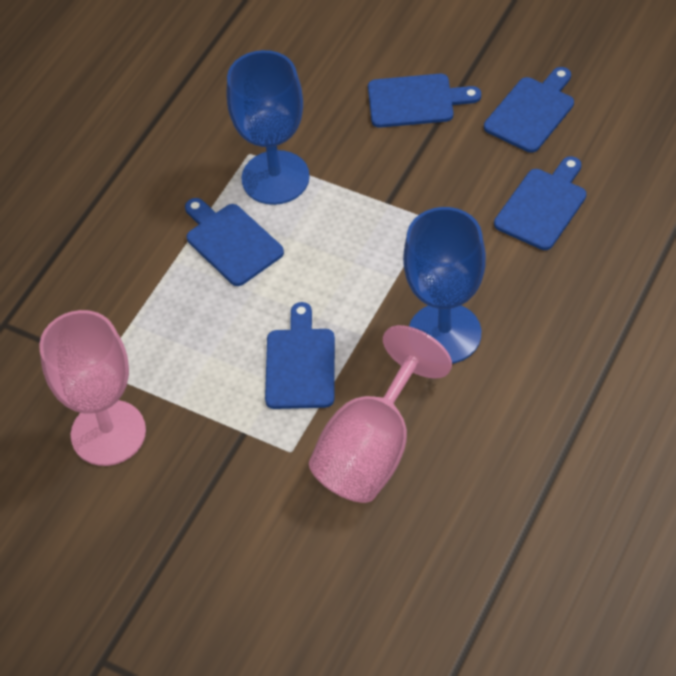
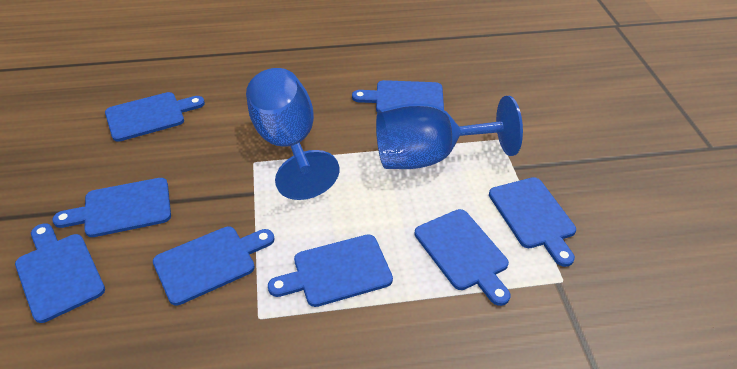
blue cutting board: [185,198,284,286] [265,302,335,409] [368,74,481,128] [484,67,574,153] [494,156,586,250] = 5 -> [15,223,105,323] [52,178,171,237] [105,92,205,142] [153,226,274,306] [268,234,393,307] [352,80,444,112] [415,209,511,306] [489,177,576,267] = 8
pink goblet: [39,310,146,466] [309,325,452,503] = 2 -> none = 0

